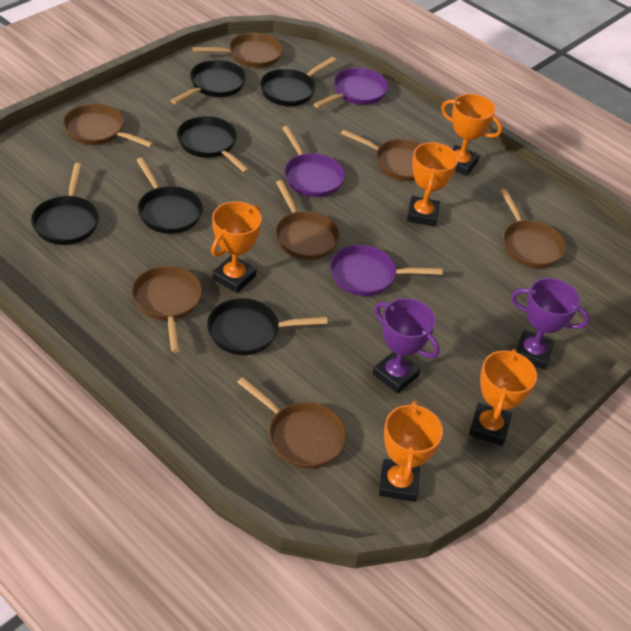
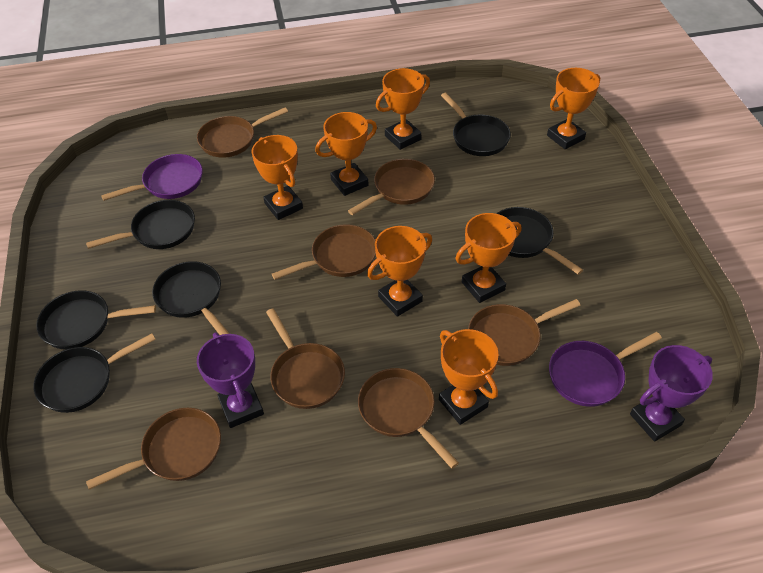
orange trophy: [211,201,262,293] [379,401,443,502] [407,142,458,227] [441,94,502,176] [469,349,537,446] = 5 -> [251,135,303,220] [315,112,377,196] [367,226,432,317] [376,68,430,150] [439,329,498,425] [456,213,521,303] [547,68,600,149] = 7
purple pan: [282,126,345,197] [314,68,388,108] [330,245,443,296] = 3 -> [101,154,203,201] [549,332,662,407] = 2

